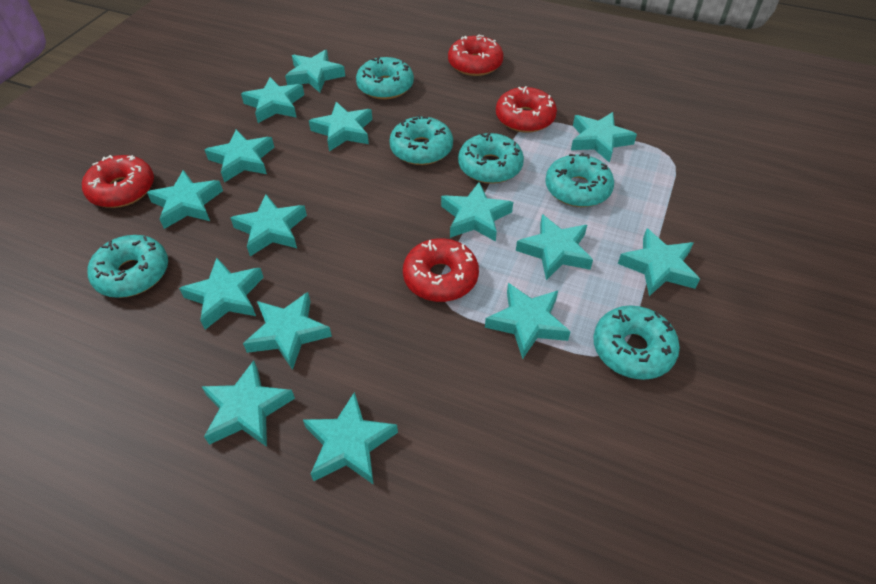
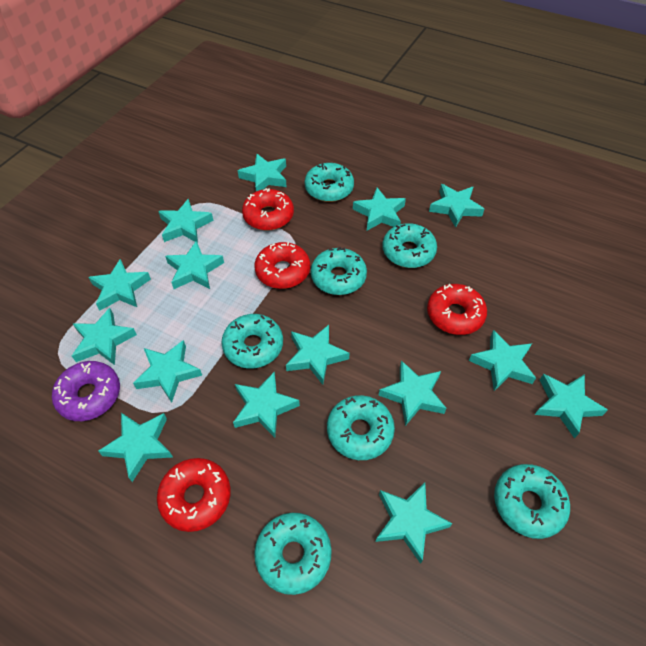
purple donut: none = 0 -> [52,361,120,421] = 1
turquoise donut: [87,235,168,298] [356,57,414,99] [389,115,453,165] [458,133,524,184] [545,153,614,207] [593,305,680,380] = 6 -> [221,314,283,368] [254,513,332,595] [305,163,354,202] [311,247,367,295] [327,395,395,460] [382,223,437,268] [494,464,570,539] = 7

